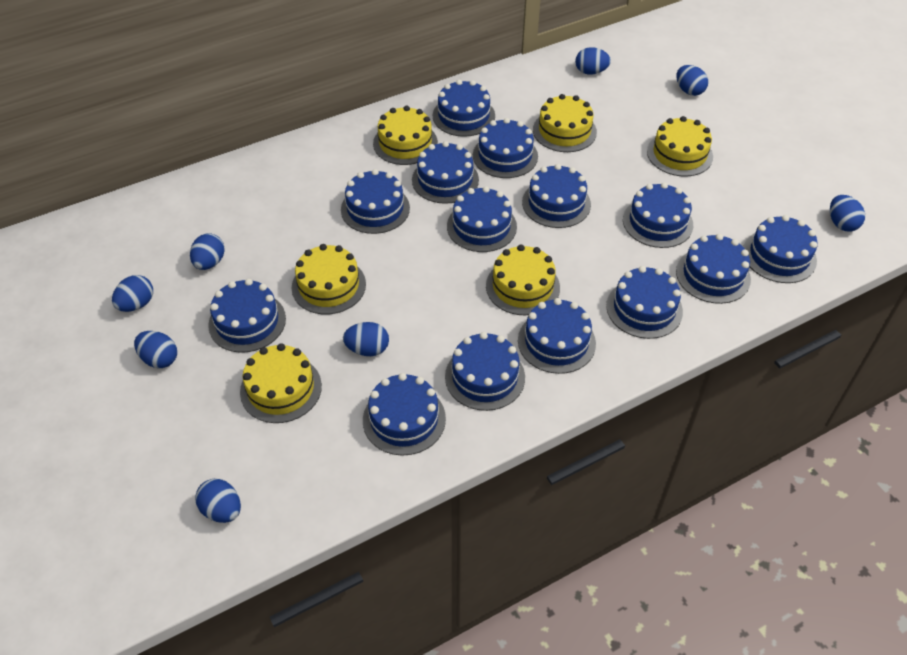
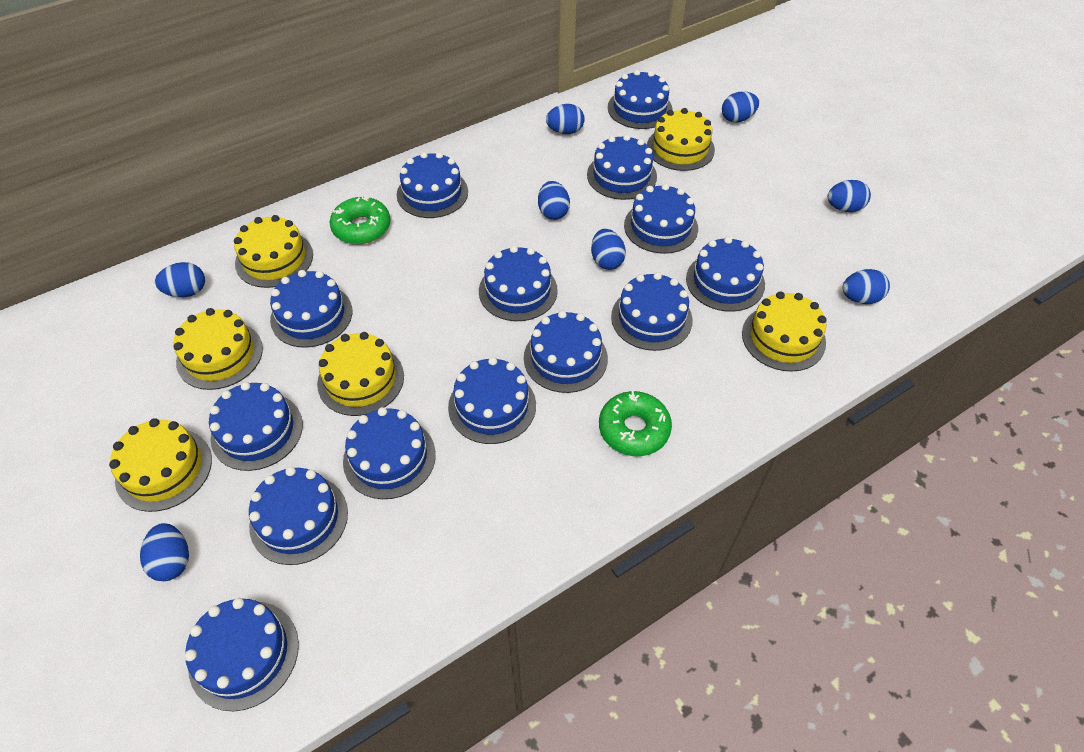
green donut: none = 0 -> [330,197,391,244] [599,391,672,456] = 2

